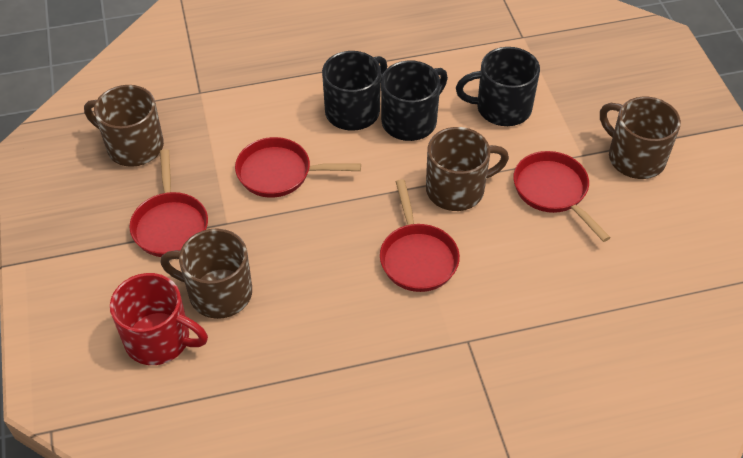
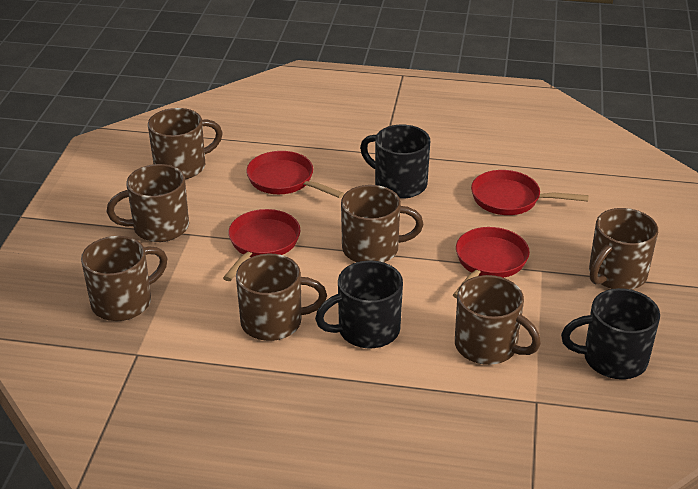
brown mug: [84,85,164,167] [161,228,252,319] [426,127,509,211] [600,97,681,179] = 4 -> [81,236,168,321] [107,164,189,242] [148,108,223,179] [236,254,327,341] [341,185,424,262] [455,275,541,365] [589,208,658,290] = 7
red mug: [110,273,208,365] = 1 -> none = 0

